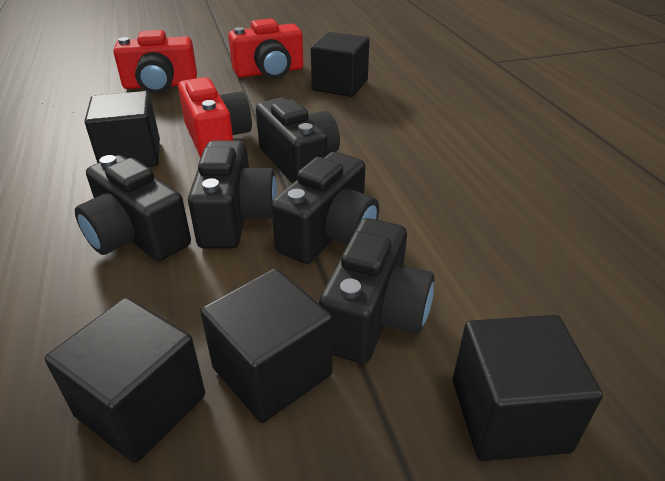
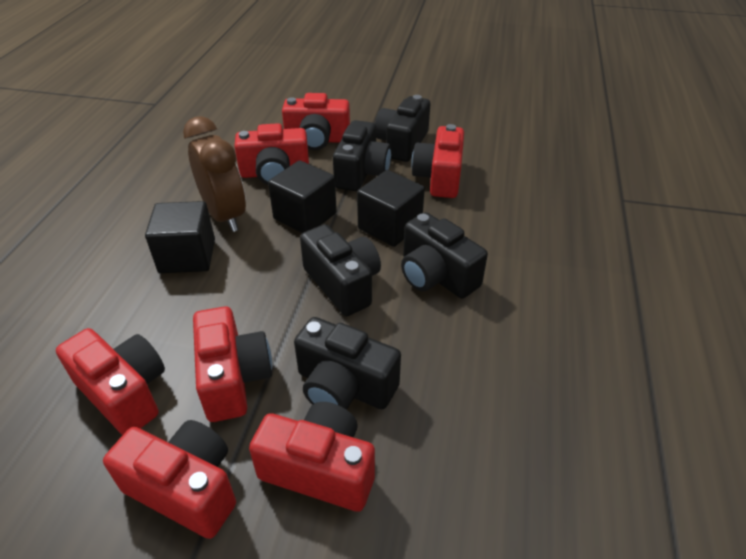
black cube: [45,297,205,463] [85,91,160,167] [200,268,332,423] [311,32,370,97] [453,315,603,461] = 5 -> [145,201,215,273] [268,160,337,233] [357,170,425,247] = 3
brown clock: none = 0 -> [183,116,246,232] = 1
red camera: [113,30,197,94] [178,77,252,158] [228,18,303,79] = 3 -> [56,328,165,435] [103,420,236,539] [193,306,272,422] [234,123,309,185] [249,402,375,512] [282,93,350,150] [411,124,464,198] = 7

